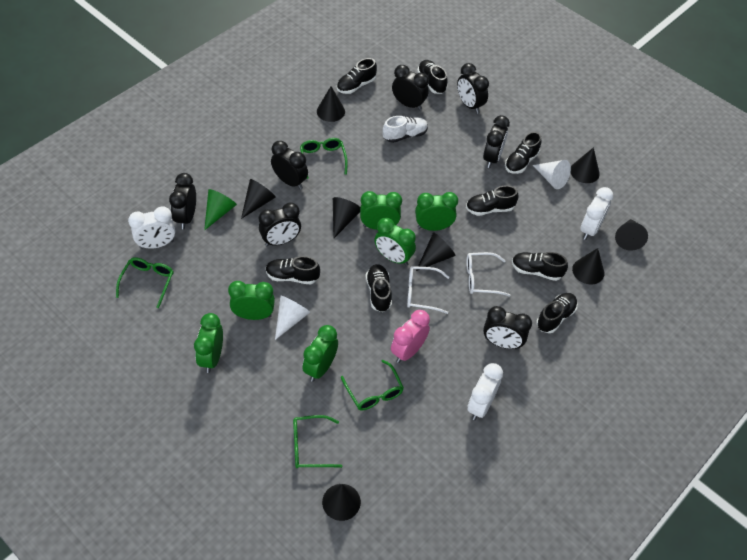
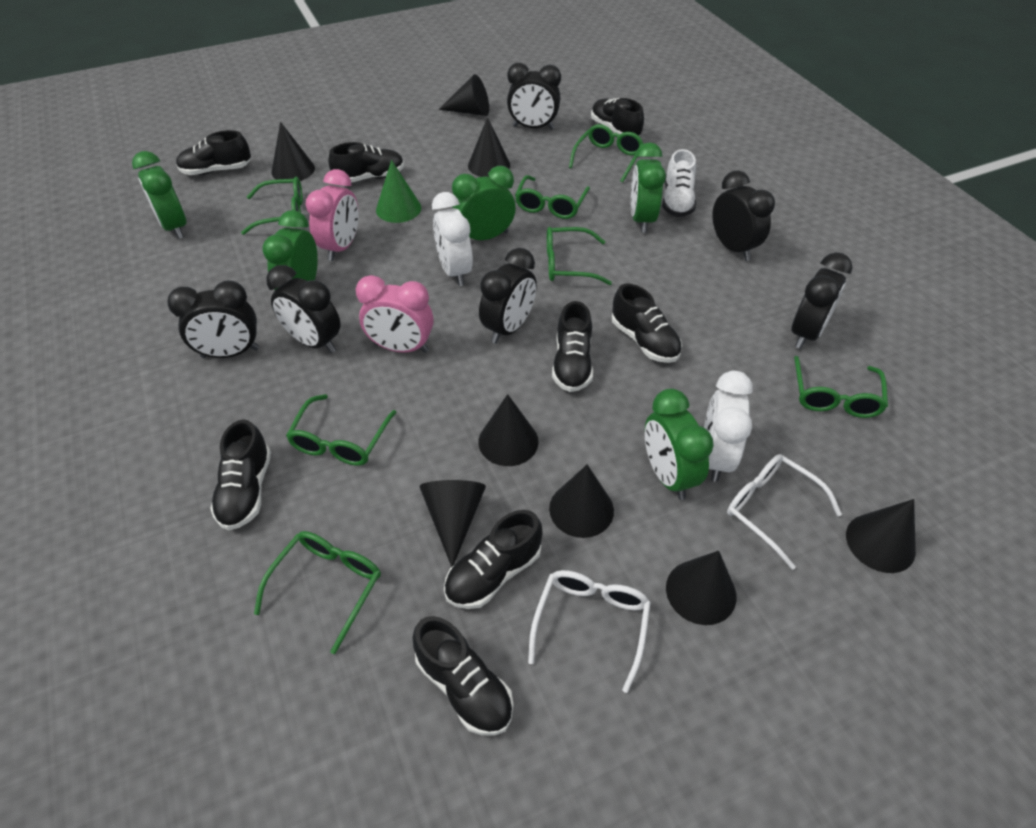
black clock: [169,173,196,229] [259,202,301,246] [271,141,308,190] [392,65,429,110] [457,63,489,114] [483,115,510,168] [483,306,532,349] = 7 -> [167,280,259,358] [266,265,341,353] [479,248,537,344] [507,63,561,130] [712,171,775,261] [791,252,853,349] = 6
green clock: [194,313,223,373] [228,281,275,320] [302,325,338,382] [360,191,402,230] [374,218,416,266] [415,192,458,231] = 6 -> [132,151,187,239] [263,210,318,290] [452,166,516,240] [631,142,666,233] [645,389,714,500] = 5
green glasses: [116,257,174,308] [293,415,342,468] [300,138,348,179] [341,360,404,410] = 4 -> [241,177,303,235] [254,531,381,654] [286,394,397,466] [515,175,590,219] [547,227,612,285] [569,124,644,183] [794,356,888,418] = 7
pink clock: [391,310,430,363] = 1 -> [305,169,359,261] [355,275,433,353] = 2
white clock: [128,207,175,249] [467,363,503,420] [580,187,613,240] = 3 -> [432,192,473,286] [704,371,753,482] = 2
white cone: [275,296,310,340] [533,160,571,189] = 2 -> none = 0

